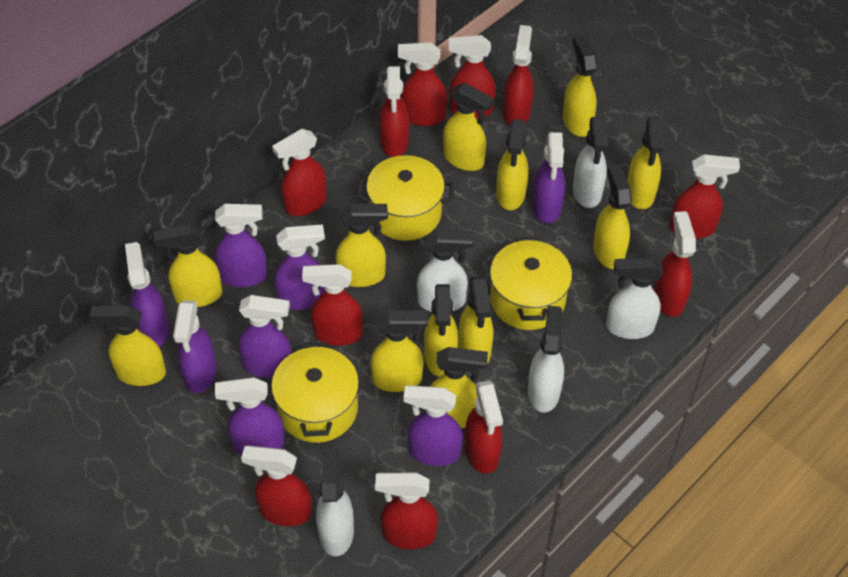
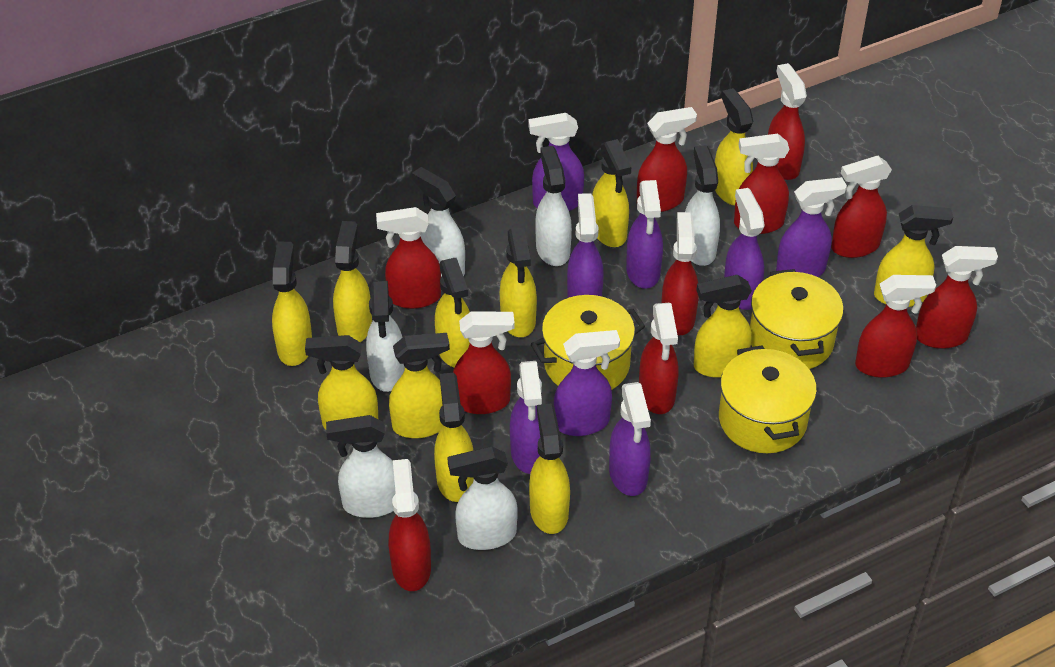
white spray bottle: [316,448,354,556] [417,230,474,312] [528,306,564,413] [573,117,608,208] [606,258,663,339] = 5 -> [326,415,396,518] [366,281,405,392] [412,167,465,276] [447,446,518,550] [535,146,572,266] [685,145,720,266] = 6

